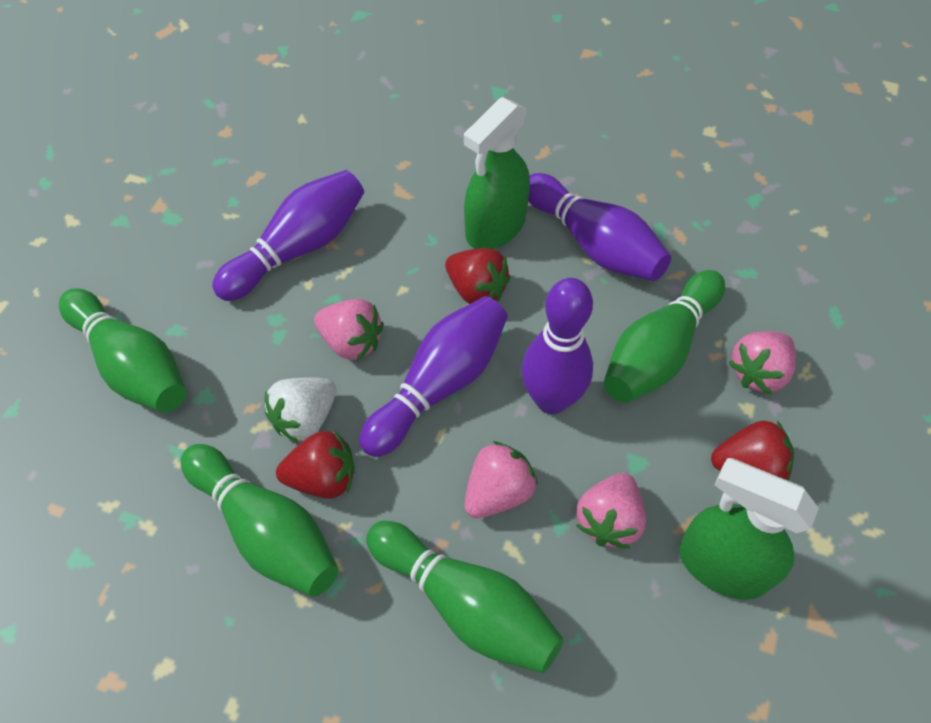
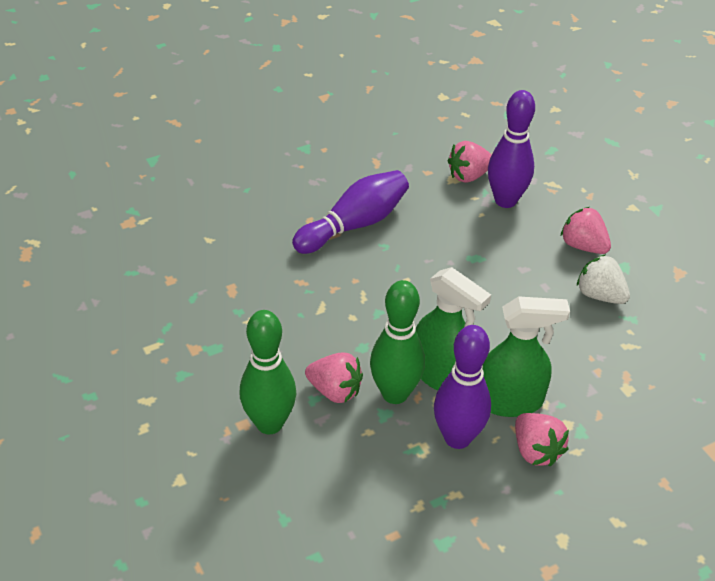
green bowling pin: [59,288,186,413] [181,444,339,597] [366,521,564,673] [604,270,725,403] = 4 -> [240,310,296,434] [370,280,425,404] = 2
purple bowling pin: [212,170,364,301] [359,296,508,457] [522,278,593,414] [528,173,671,281] = 4 -> [292,170,409,254] [434,325,491,449] [488,90,535,208] = 3
red strawberry: [276,430,354,499] [445,248,511,304] [711,421,794,481] = 3 -> none = 0

